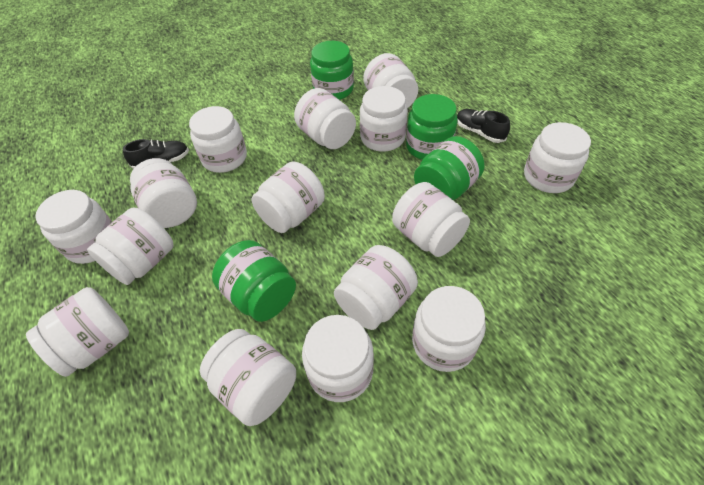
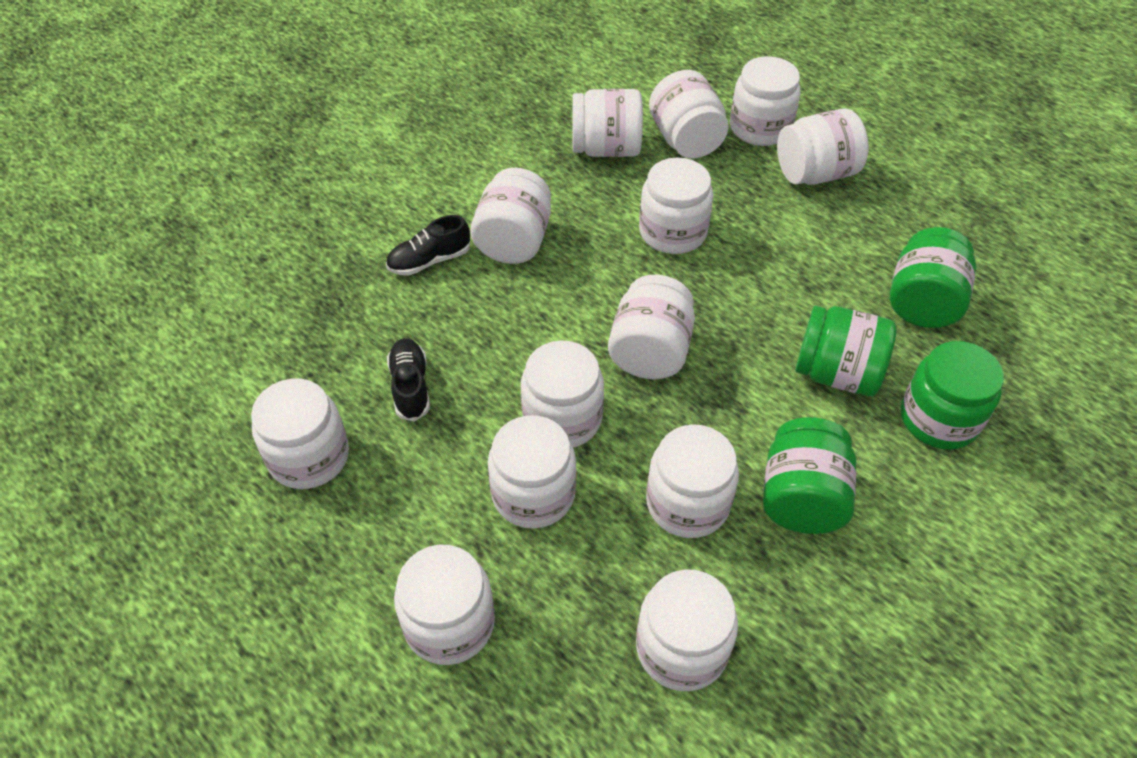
white jar: [26,287,129,377] [35,190,112,264] [87,208,173,285] [130,158,197,228] [189,106,247,173] [200,329,296,426] [251,161,325,233] [294,88,356,149] [302,315,374,402] [334,245,418,330] [360,86,408,152] [363,53,418,108] [392,182,470,257] [412,286,486,372] [524,122,591,193] = 15 -> [251,379,349,489] [394,545,495,665] [470,168,551,264] [488,416,576,529] [521,340,604,448] [572,89,643,157] [608,275,695,379] [636,569,738,691] [639,157,713,254] [646,424,739,538] [649,70,729,158] [730,56,801,146] [777,109,868,185] = 13

